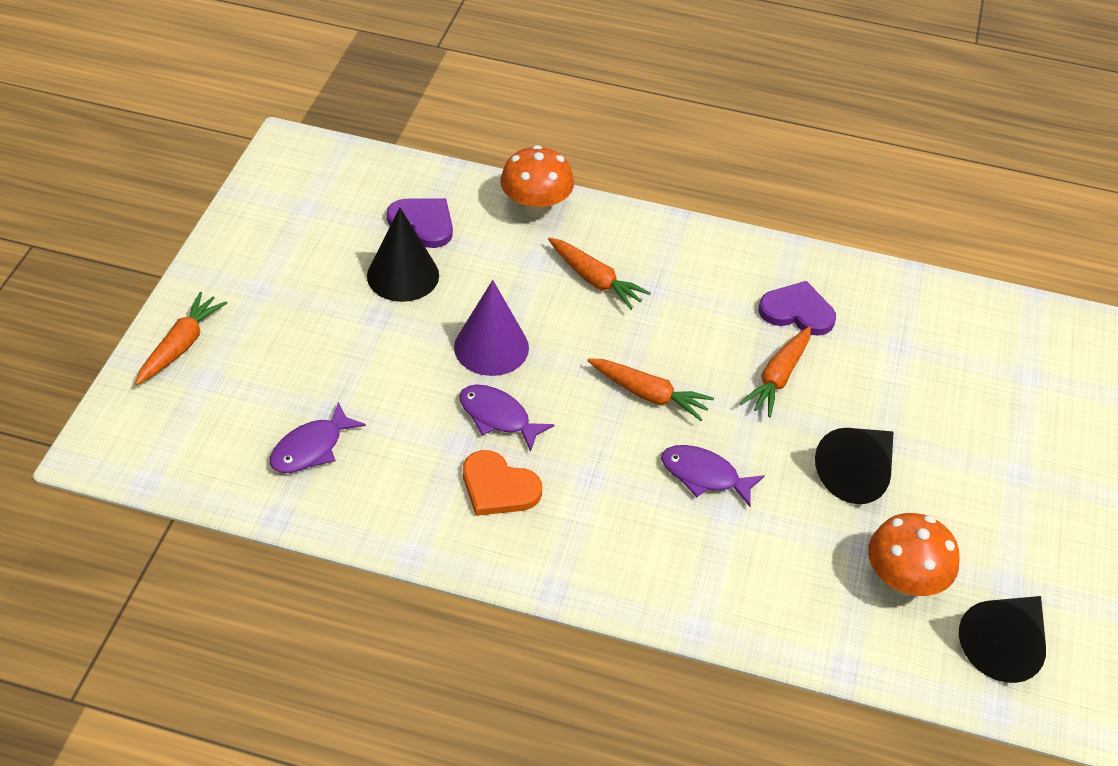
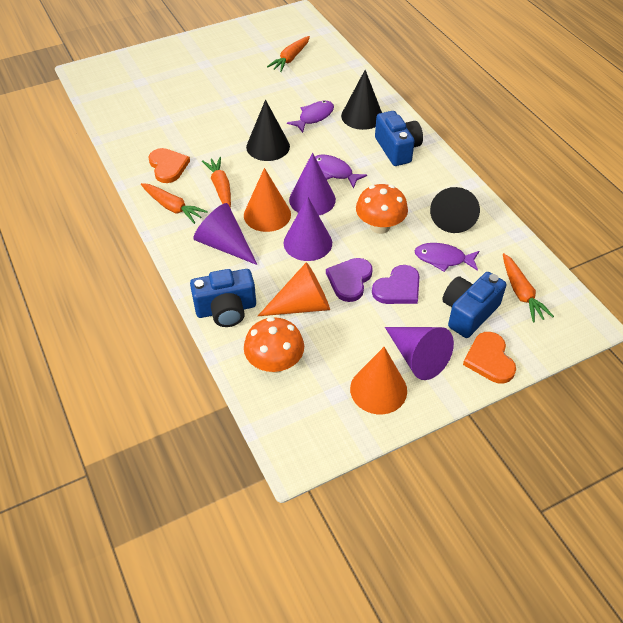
blue camera: none = 0 -> [190,269,256,327] [375,111,423,166] [442,272,506,338] = 3
orange cone: none = 0 -> [244,168,291,232] [258,262,330,316] [350,347,407,414] = 3
orange heart: [463,450,542,516] = 1 -> [149,148,190,183] [463,332,516,383] = 2
purple cone: [454,280,529,376] = 1 -> [193,203,257,265] [284,196,332,261] [289,153,336,215] [385,327,454,380] = 4

